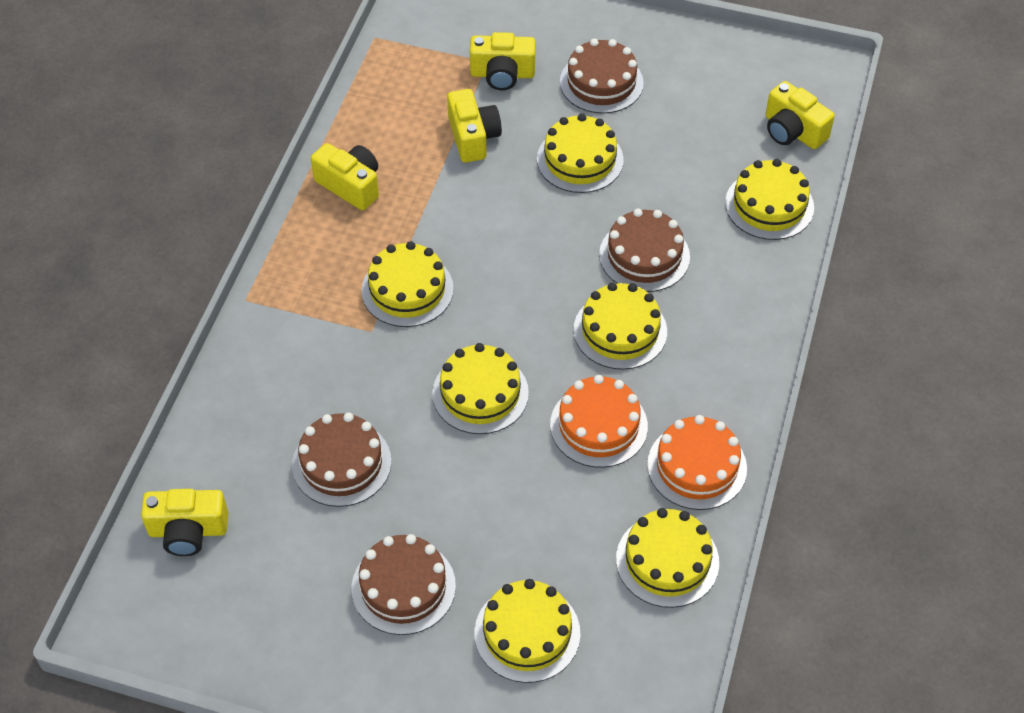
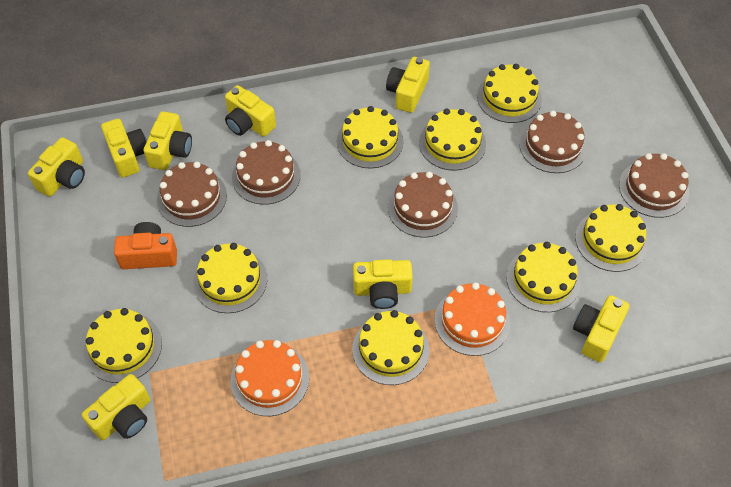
brown cake: [292,412,391,507] [351,534,456,635] [560,38,644,114] [599,208,690,292] = 4 -> [157,162,227,227] [232,140,301,205] [388,172,458,237] [519,111,587,173] [619,153,689,218] = 5
orange camera: none = 0 -> [114,222,177,269] = 1
yellow cake: [361,241,454,327] [432,343,529,434] [474,579,580,683] [537,114,624,193] [573,282,667,370] [616,508,719,608] [725,159,814,240] = 7 -> [84,308,162,383] [193,243,267,313] [337,106,404,169] [352,310,429,385] [419,109,486,171] [477,64,542,123] [506,242,581,312] [575,204,648,272] = 8
yellow camera: [141,489,228,556] [311,143,379,210] [447,89,502,163] [470,32,536,90] [766,81,835,149] = 5 -> [28,137,85,197] [82,374,150,440] [101,119,147,178] [143,111,192,170] [225,85,276,137] [353,259,413,309] [386,57,430,113] [573,295,630,362] = 8

